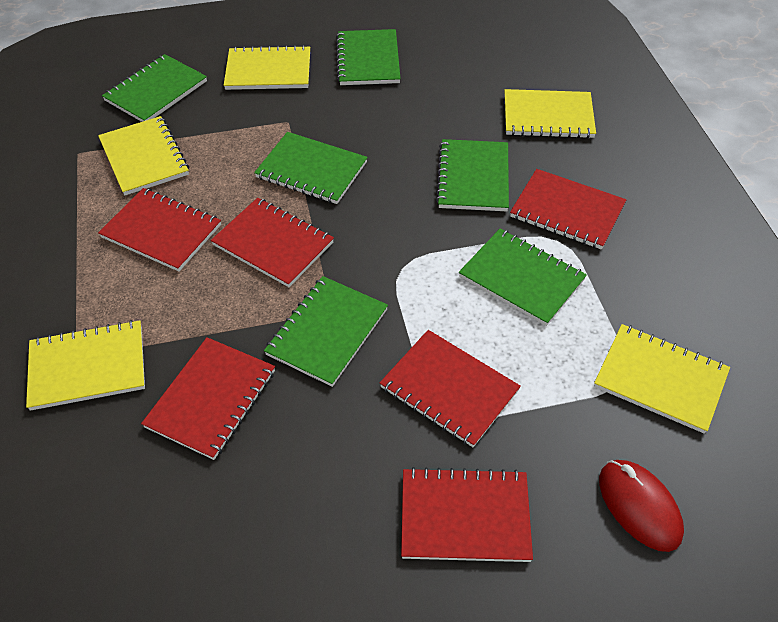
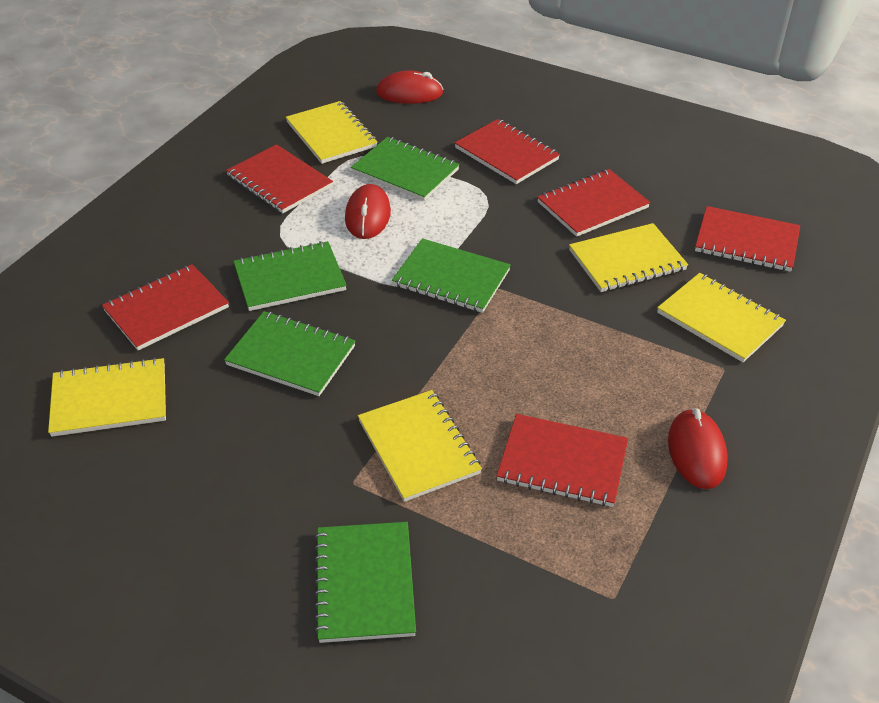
green notebook: [102,54,207,122] [254,132,368,204] [264,276,388,387] [336,29,401,85] [436,139,509,211] [459,229,587,326] = 6 -> [224,311,355,396] [233,241,347,311] [314,522,416,643] [351,137,460,201] [392,238,511,313] = 5
red mouse: [599,460,684,552] = 1 -> [345,184,391,239] [376,71,443,104] [668,408,728,489] = 3

